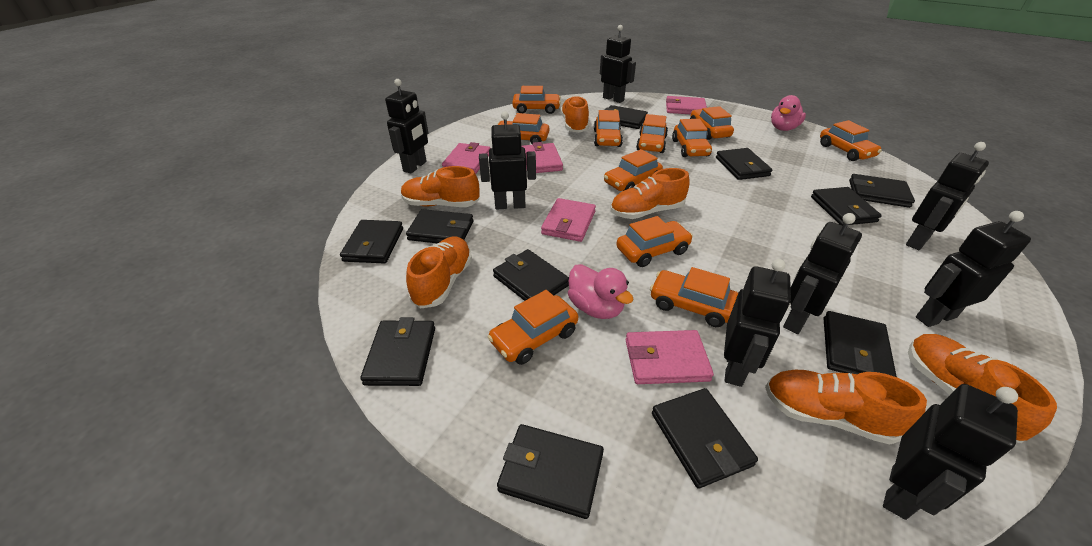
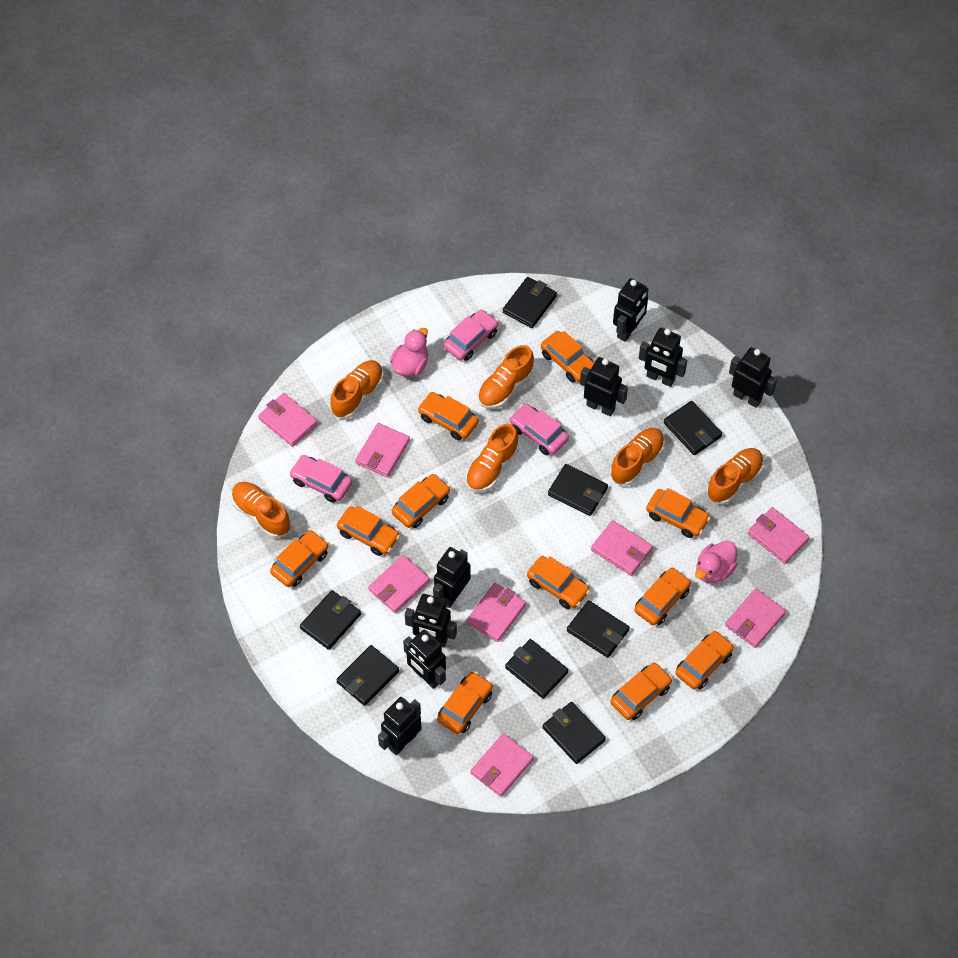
black wallet: [340,220,403,263] [360,317,435,386] [406,209,473,243] [493,249,569,301] [497,424,604,519] [604,105,648,129] [652,388,758,489] [716,148,772,180] [811,187,882,226] [824,311,897,377] [849,174,915,208] = 11 -> [300,590,361,650] [336,645,399,706] [503,277,557,328] [505,639,568,699] [542,702,606,764] [548,464,608,516] [567,600,630,658] [664,401,722,455] = 8
pink car: none = 0 -> [289,455,352,503] [443,309,498,361] [509,404,569,455] = 3
pink wallet: [442,142,490,174] [521,142,563,173] [541,198,596,242] [626,330,714,384] [666,96,707,114] = 5 -> [258,393,318,447] [355,423,410,477] [368,555,430,613] [467,583,526,642] [471,733,534,797] [591,520,653,576] [725,589,786,648] [748,507,810,564] = 8

